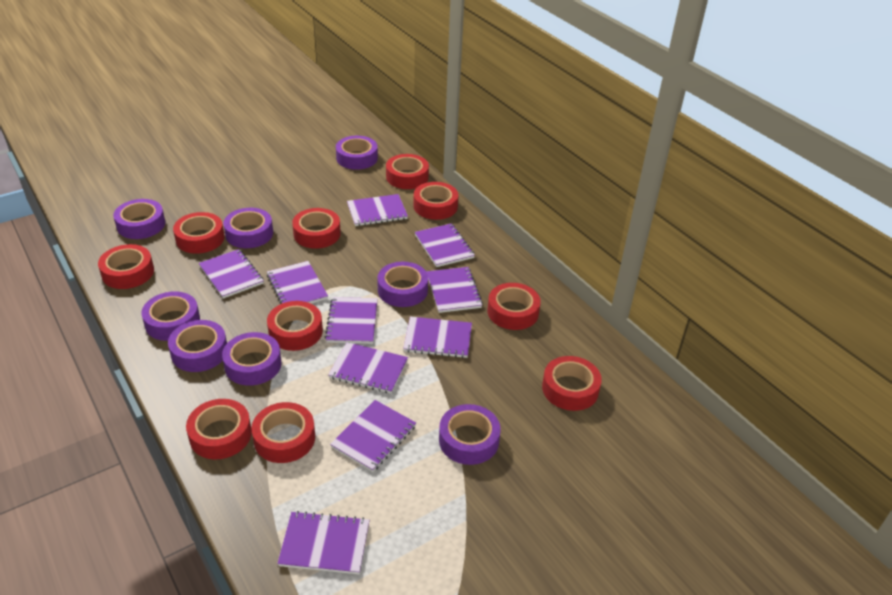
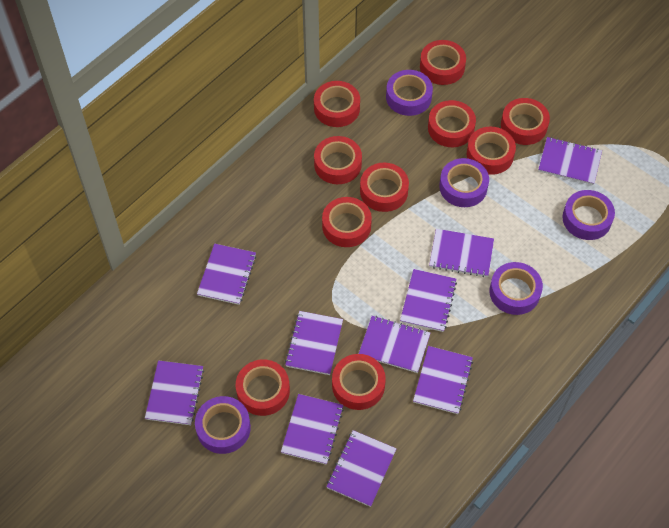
purple tape: [113,199,165,239] [141,291,200,341] [168,320,227,372] [222,332,282,386] [223,208,273,248] [336,136,378,170] [377,262,428,307] [439,404,501,465] = 8 -> [195,396,251,454] [386,70,433,116] [439,158,489,207] [490,262,543,315] [562,190,615,240] = 5

